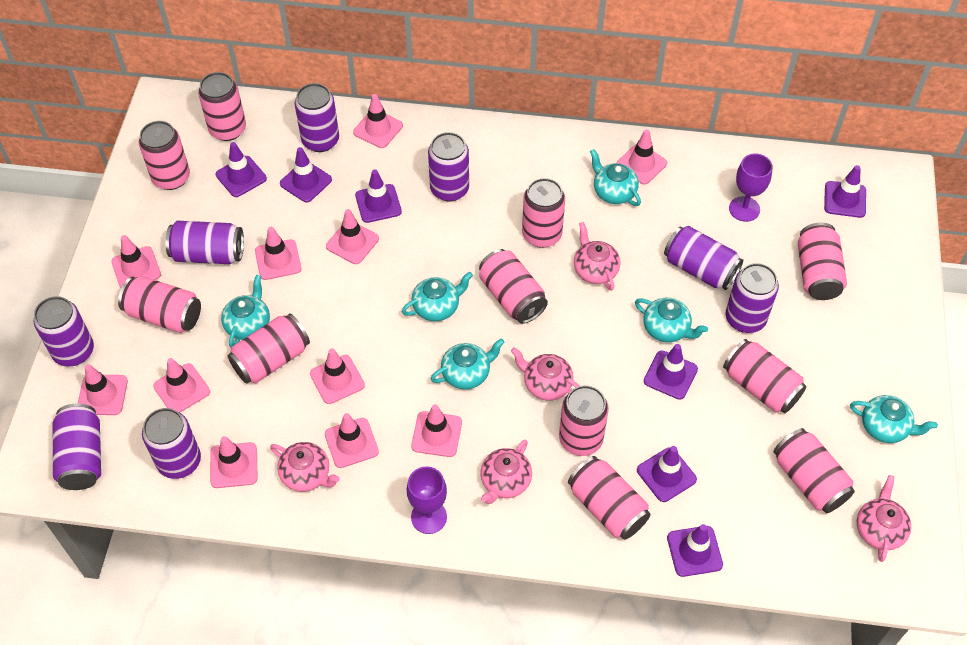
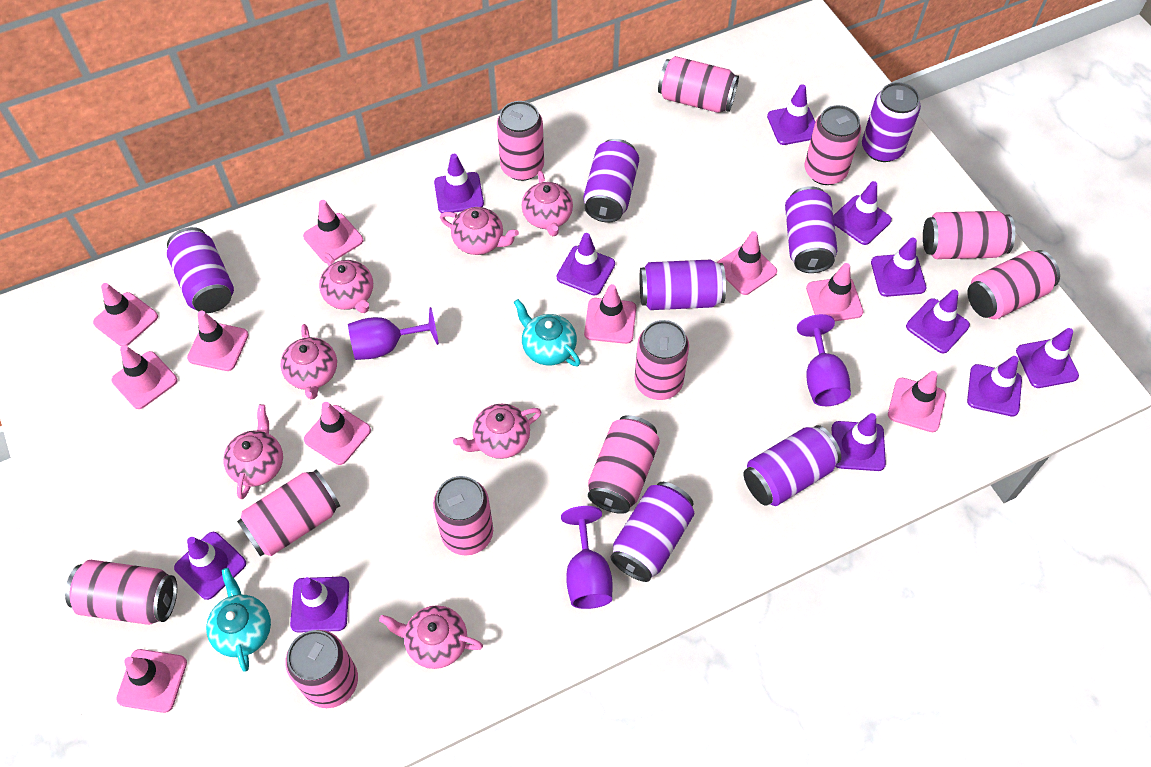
pink teapot: [270,442,340,492] [480,439,532,504] [511,347,580,401] [574,222,621,291] [857,475,911,562] = 5 -> [223,404,283,499] [281,324,337,399] [319,253,373,313] [379,605,483,669] [440,207,519,255] [453,404,541,459] [522,171,573,236] = 7
pink traffic cone: [78,364,128,415] [111,235,161,288] [153,358,210,413] [210,436,258,488] [255,227,301,280] [310,348,365,404] [325,413,379,468] [326,209,379,264] [353,94,403,148] [411,404,462,457] [616,129,667,185] = 11 -> [93,283,158,347] [112,345,177,409] [116,649,187,713] [187,311,249,371] [303,200,363,263] [304,402,371,465] [584,284,636,344] [717,231,777,295] [806,263,863,321] [888,371,946,432] = 10
purple can: [33,296,94,367] [53,404,101,490] [142,408,201,479] [165,221,244,264] [294,83,339,152] [428,132,469,202] [664,226,743,290] [726,263,779,333] = 8 -> [167,227,234,313] [583,139,639,222] [610,482,694,582] [639,260,726,310] [744,425,841,506] [785,186,837,273] [862,82,921,162] = 7
purple goblet: [407,466,447,534] [729,153,773,222] = 2 -> [348,307,439,360] [561,506,612,609] [797,314,851,406] = 3
purple traffic cone: [216,142,267,197] [280,147,332,202] [355,169,402,223] [637,446,697,502] [644,344,698,400] [667,524,723,577] [824,165,866,218] = 7 -> [174,532,246,600] [290,577,349,633] [434,154,484,213] [557,233,615,296] [767,84,815,145] [832,413,886,471] [833,181,892,245] [871,237,926,297] [906,290,970,353] [967,356,1022,417] [1016,328,1079,388] = 11
turquoise teapot: [221,275,270,347] [402,272,473,321] [431,338,505,390] [590,149,641,206] [635,298,708,342] [850,395,938,443] = 6 -> [206,568,271,672] [513,299,581,366] = 2

